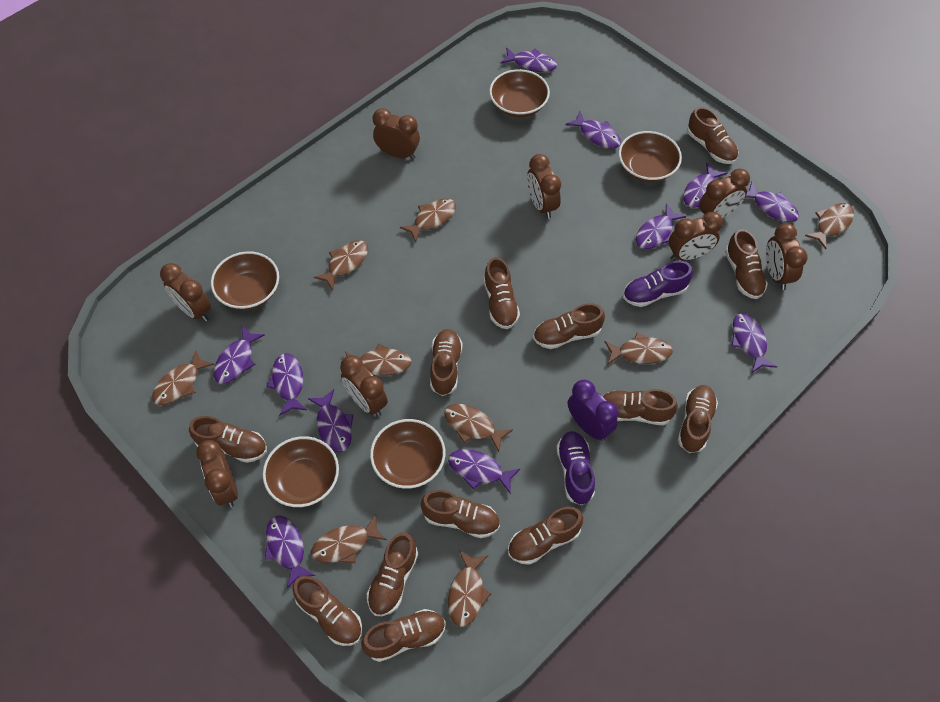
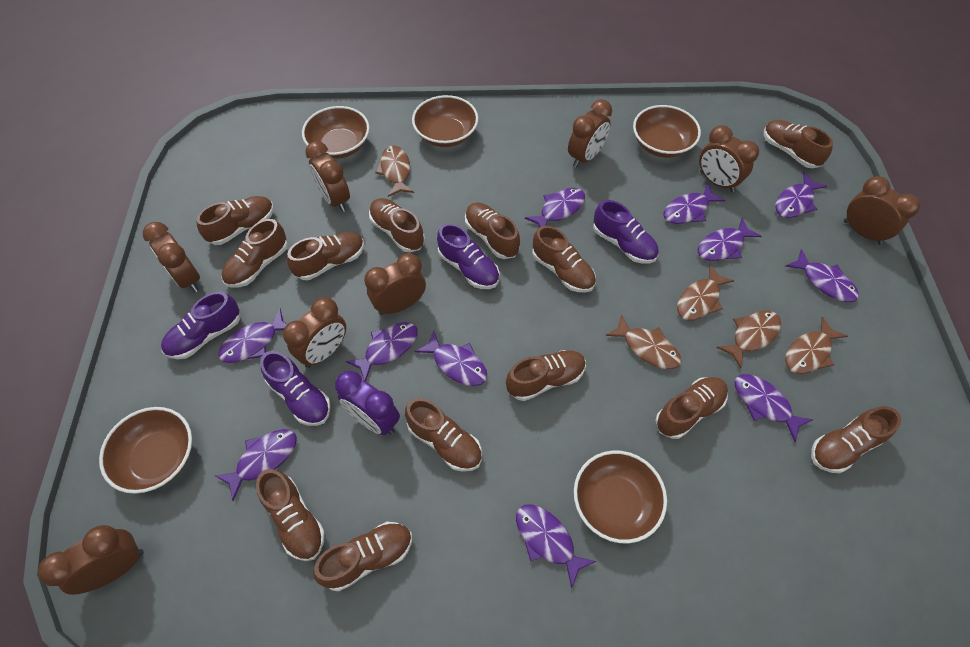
brown fish: [152,349,215,405] [311,515,387,563] [314,240,368,290] [345,344,412,376] [400,198,456,242] [444,404,513,452] [448,551,491,627] [604,333,673,364] [805,203,854,249] = 9 -> [375,146,414,197] [605,314,682,369] [677,265,734,320] [716,310,781,368] [785,316,848,374] = 5
purple shoe: [556,431,595,505] [623,261,693,307] = 2 -> [161,292,240,359] [260,351,331,426] [437,223,500,289] [593,200,659,264] = 4

